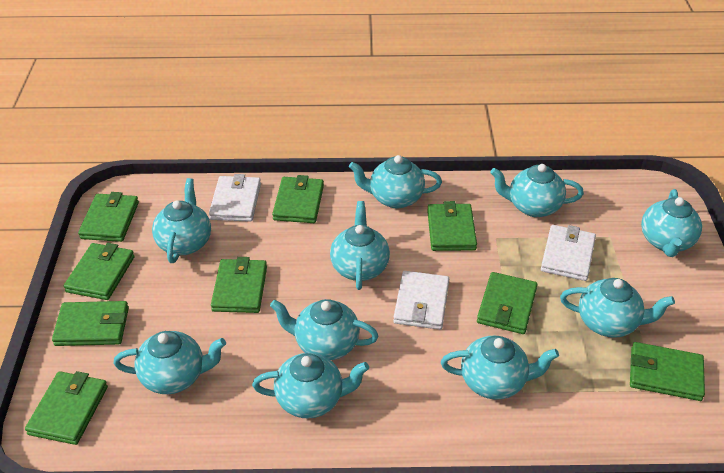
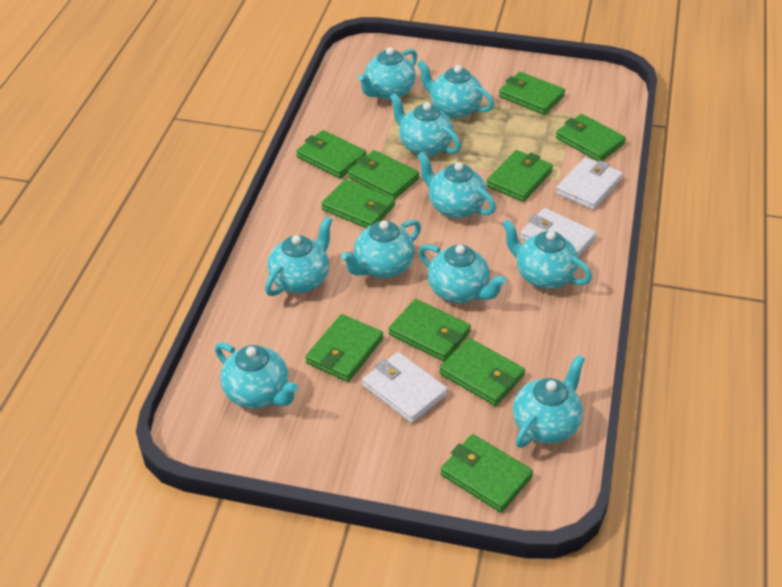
green wallet: [25,371,108,445] [52,301,129,346] [64,243,134,300] [78,192,139,242] [211,257,267,313] [272,175,324,223] [427,201,477,251] [477,272,538,334] [630,342,705,401] = 9 -> [296,130,367,178] [305,314,383,382] [321,179,395,228] [348,150,419,199] [389,299,471,362] [439,338,525,406] [440,434,533,512] [486,150,553,202] [499,72,565,115] [556,114,626,162] = 10

